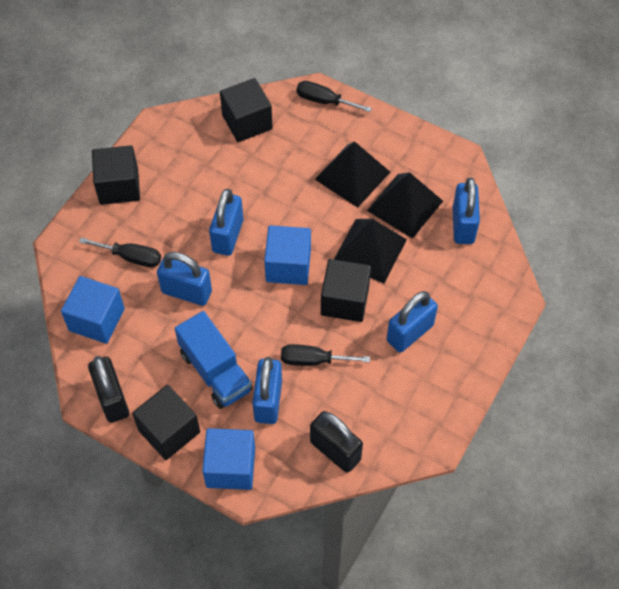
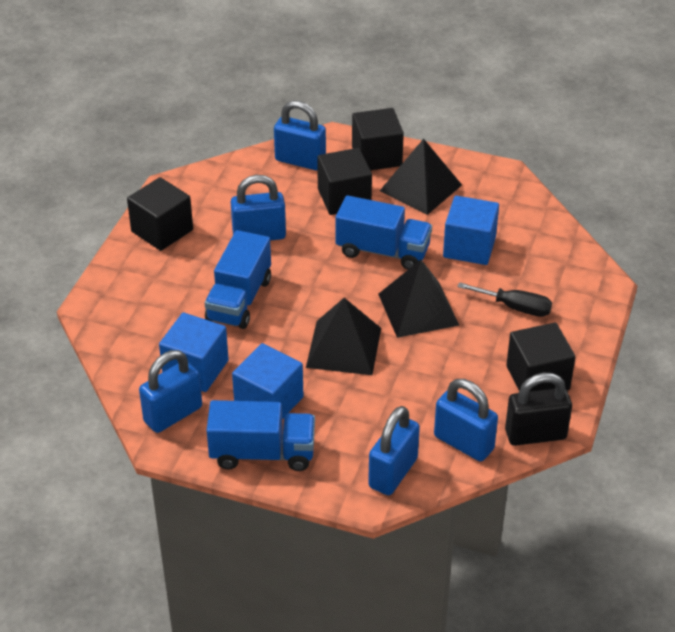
black padlock: [88,356,129,423] [310,411,363,473] = 2 -> [505,373,572,446] = 1
black screwdriver: [79,237,161,267] [281,344,370,366] [296,81,372,112] = 3 -> [457,282,552,317] = 1
blue truck: [175,311,253,409] = 1 -> [205,230,271,329] [206,400,315,471] [336,195,432,270] = 3

